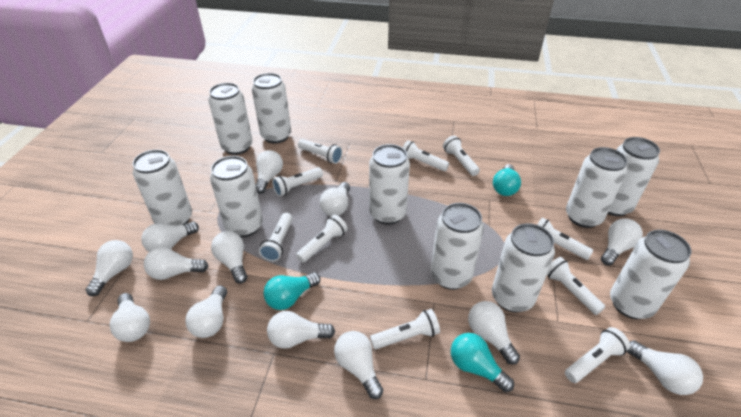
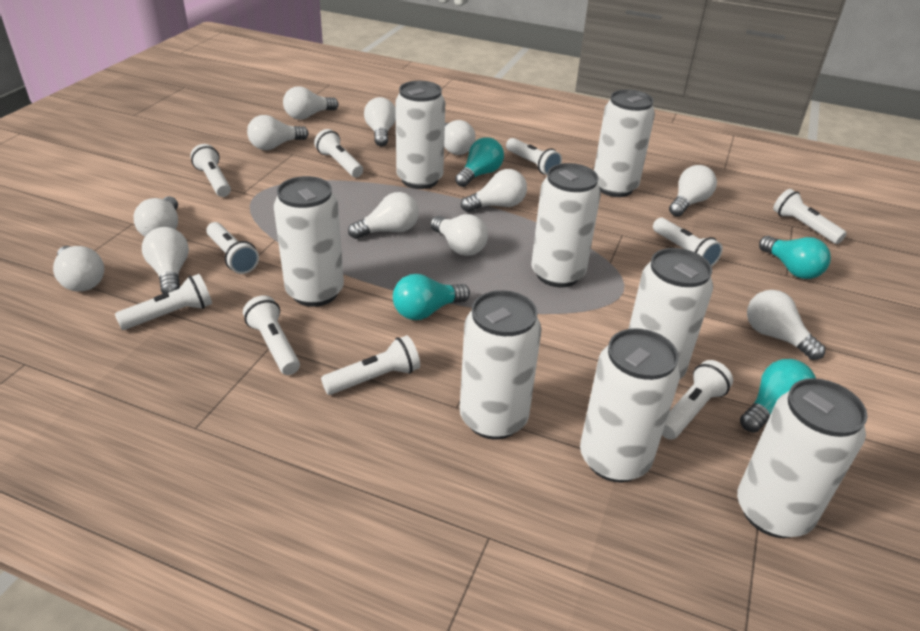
turquoise light bulb: [263,272,320,310] [451,333,514,392] [493,164,521,196] = 3 -> [393,274,470,320] [455,137,504,187] [740,359,816,433] [759,236,831,279] = 4
white can: [132,149,192,225] [208,83,253,155] [210,156,263,237] [252,73,291,144] [369,144,410,225] [431,203,484,290] [492,223,555,313] [566,147,627,228] [608,137,660,216] [610,230,692,319] = 10 -> [273,176,344,307] [395,81,445,189] [460,290,542,440] [531,163,601,287] [580,328,680,482] [594,90,655,197] [629,248,713,379] [737,378,868,538] = 8
white light bulb: [86,240,133,296] [110,293,150,342] [142,221,199,252] [144,247,209,280] [185,285,227,338] [211,231,247,284] [256,150,283,194] [267,311,335,349] [320,182,350,216] [334,331,383,399] [468,301,520,365] [601,218,643,265] [627,340,703,395] = 13 -> [53,246,104,291] [134,196,178,237] [142,227,189,294] [247,115,309,150] [283,86,339,120] [348,192,419,239] [364,97,396,146] [430,214,488,256] [444,120,476,155] [461,169,527,212] [669,165,717,216] [747,290,825,360] = 12

